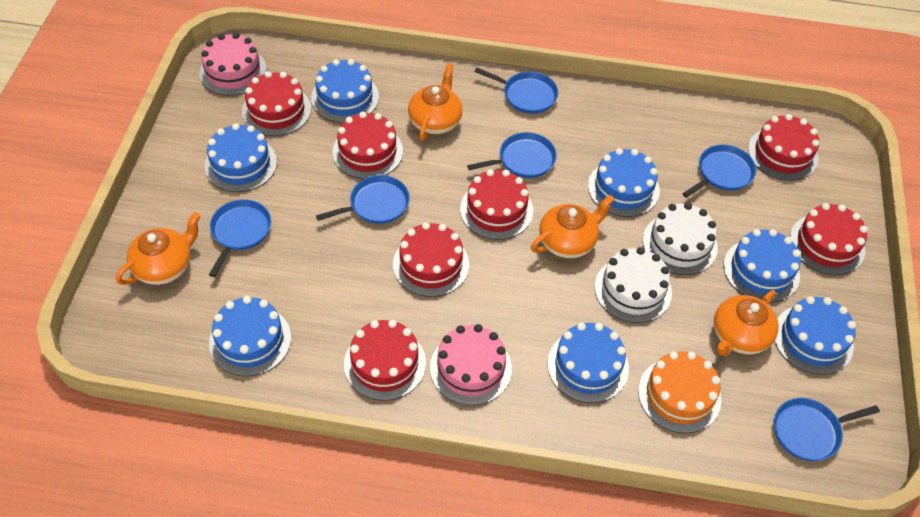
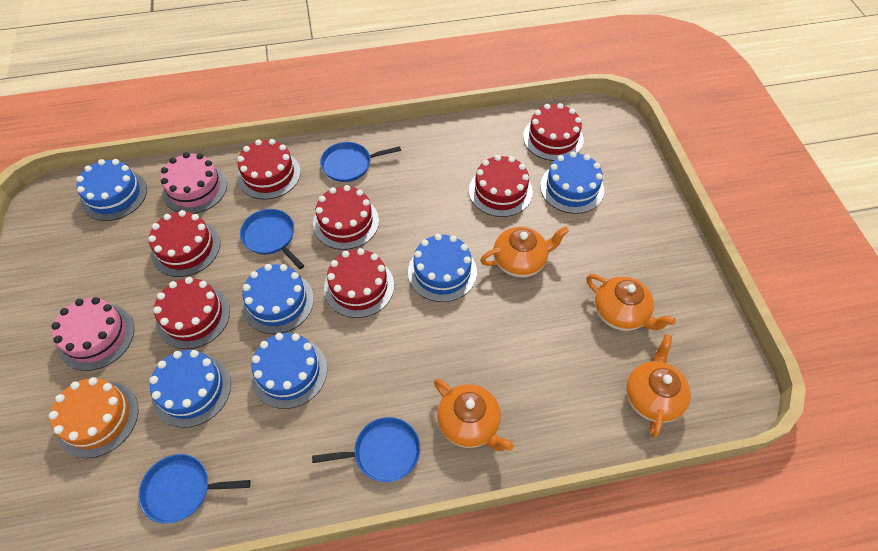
blue cake: [204,123,277,192] [209,296,291,377] [311,59,379,123] [547,322,629,403] [588,148,660,217] [723,229,801,303] [774,296,856,375] = 7 -> [76,159,147,221] [149,350,231,428] [242,264,314,334] [251,333,327,409] [408,234,477,302] [540,152,604,214] = 6
blue pan: [209,199,271,277] [316,175,410,224] [467,132,557,178] [474,68,558,114] [682,144,756,198] [774,398,880,461] = 6 -> [139,454,250,524] [240,209,304,269] [312,417,420,482] [320,142,401,182] = 4
white cake: [595,247,672,323] [643,203,718,275] = 2 -> none = 0

